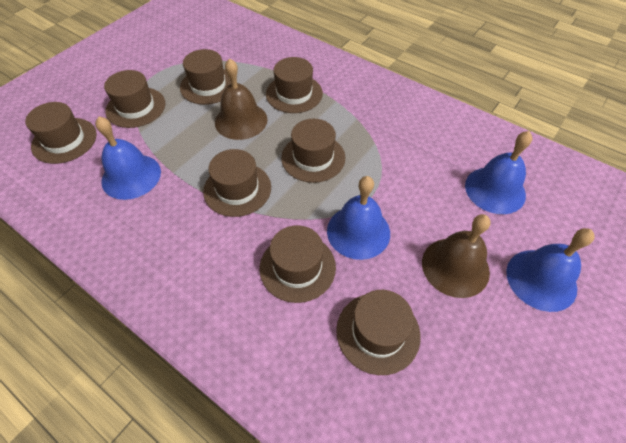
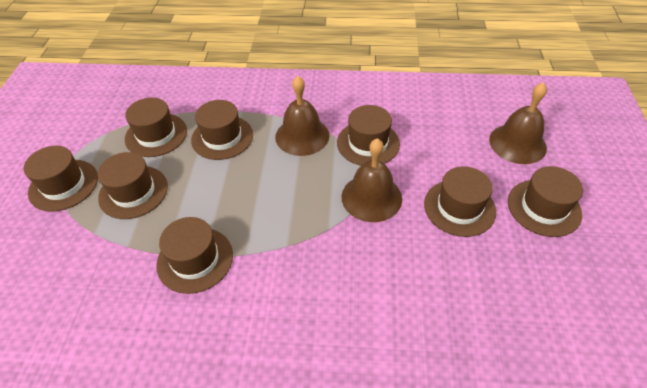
blue bell: [95,116,161,200] [327,176,390,260] [465,131,532,214] [506,228,595,312] = 4 -> none = 0
brown bell: [215,58,267,140] [422,214,491,298] = 2 -> [275,76,329,156] [342,138,402,222] [489,82,547,164] = 3

